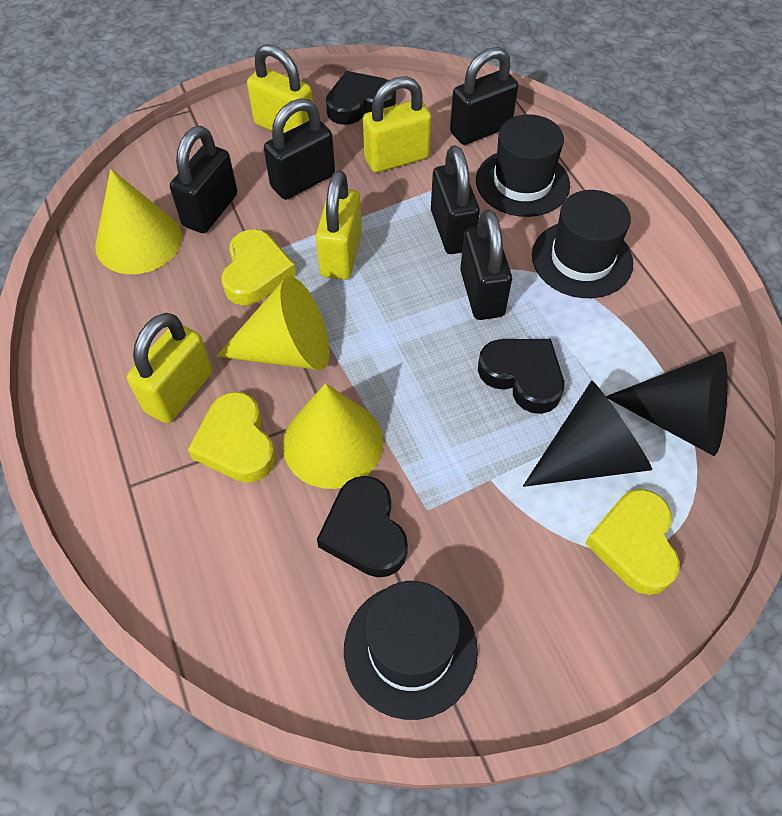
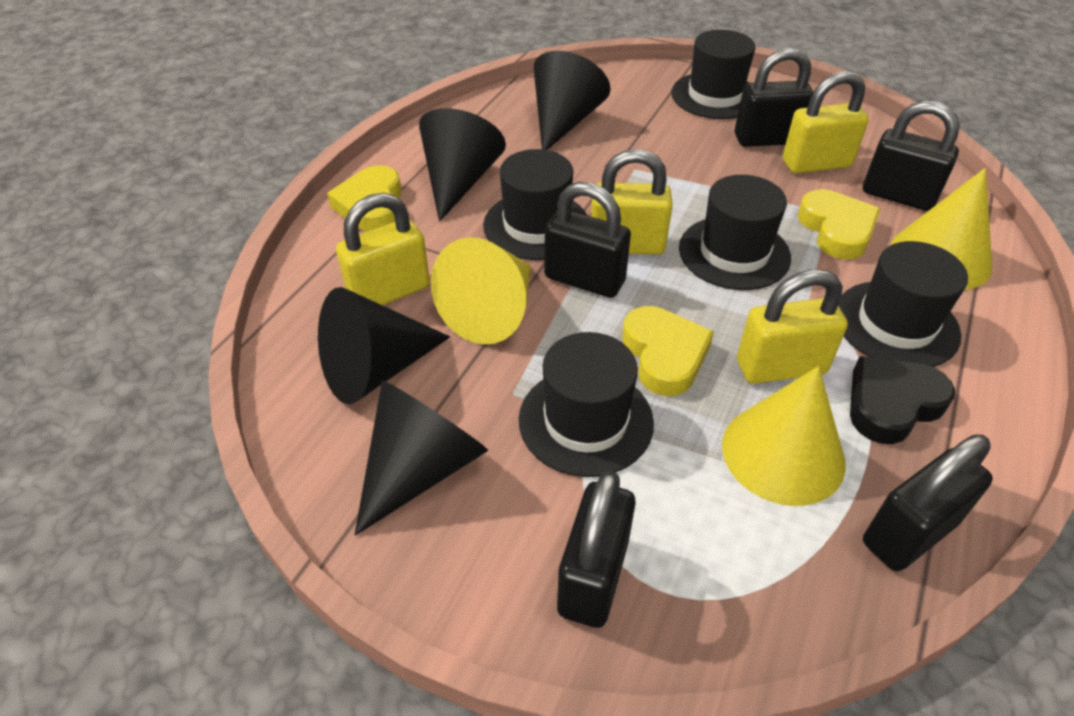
black cone: [523,381,652,487] [606,352,728,456] = 2 -> [318,287,450,404] [355,380,489,536] [419,108,506,222] [534,51,610,150] = 4
black hat: [344,581,478,720] [476,114,570,217] [532,190,633,298] = 3 -> [483,149,587,260] [519,332,654,477] [671,30,755,119] [679,175,791,290] [838,241,968,367] = 5
black heart: [317,476,408,578] [326,71,396,125] [478,339,564,414] = 3 -> [850,356,955,444] = 1

